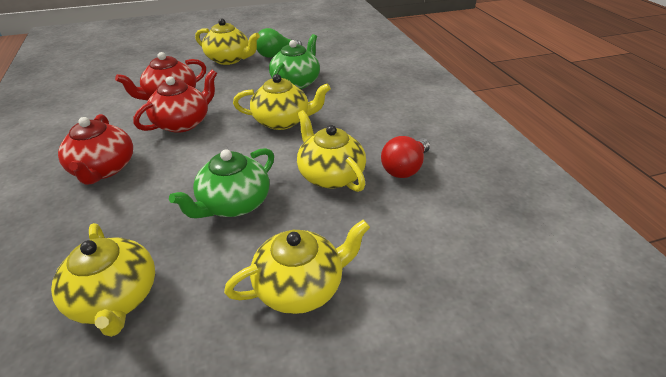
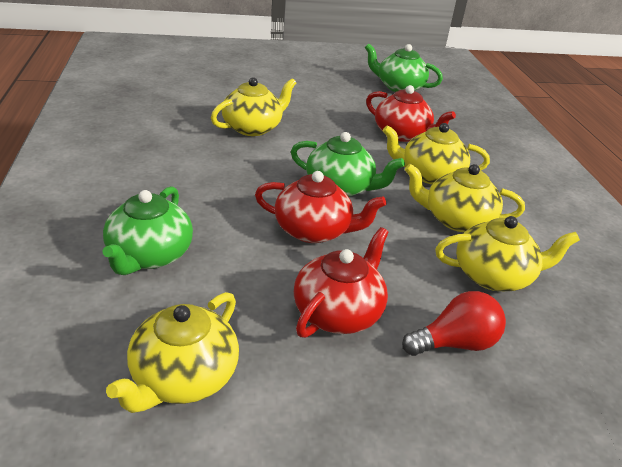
green light bulb: [256,28,302,58] = 1 -> none = 0
green teapot: [169,148,274,219] [269,34,320,89] = 2 -> [102,186,193,275] [291,132,405,197] [365,44,443,92] = 3

